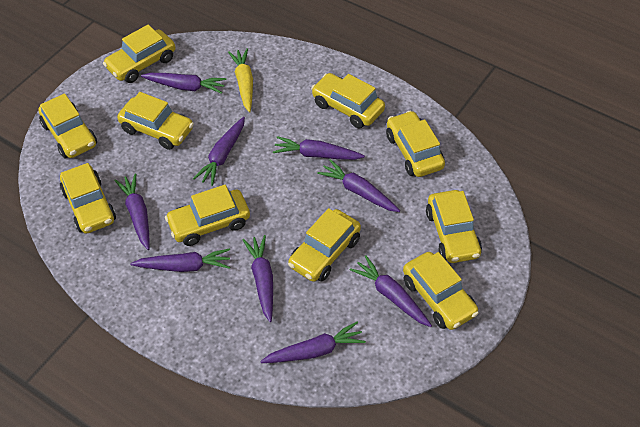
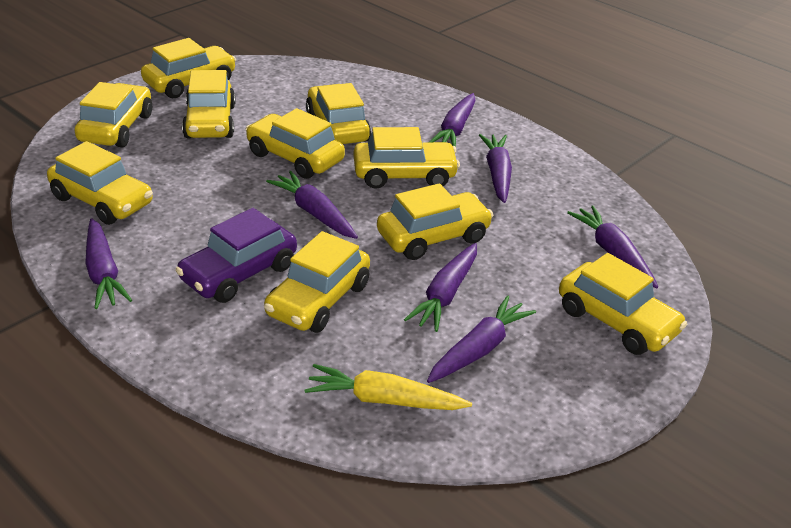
purple car: none = 0 -> [175,208,297,303] = 1
purple carrot: [114,173,150,250] [130,248,230,272] [141,73,226,94] [193,117,245,186] [243,235,273,322] [260,322,366,363] [273,136,365,160] [317,159,400,212] [350,255,432,327] = 9 -> [85,218,132,309] [266,171,358,239] [404,243,477,332] [427,295,536,383] [430,93,476,147] [479,134,512,203] [567,205,658,288] = 7

